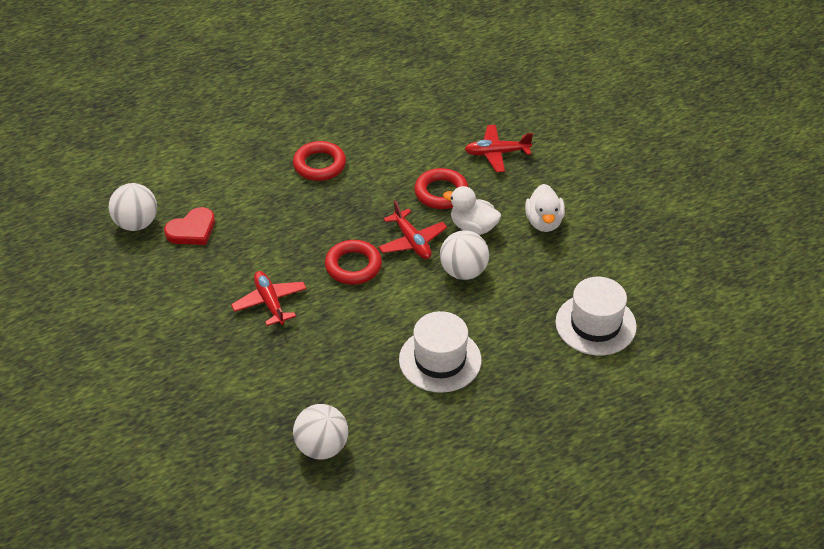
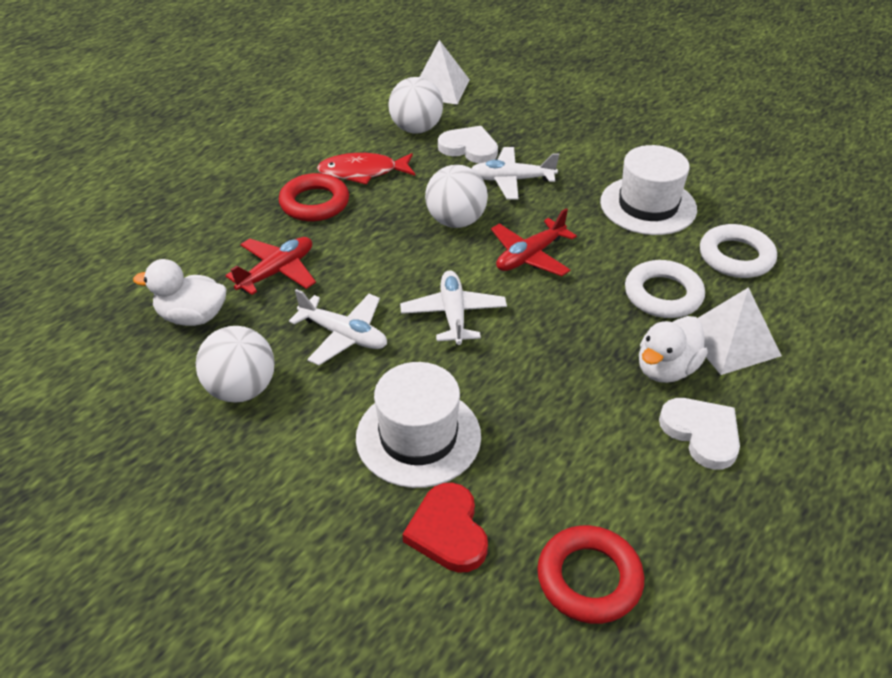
red fish: none = 0 -> [317,153,415,185] = 1
red plane: [231,271,307,326] [378,200,447,259] [465,125,533,172] = 3 -> [225,237,316,295] [491,208,577,276] = 2
red ring: [293,141,346,181] [325,240,382,284] [414,168,468,209] = 3 -> [279,173,349,221] [537,525,644,624] = 2
white heart: none = 0 -> [438,126,498,163] [659,398,740,470] = 2
white plane: none = 0 -> [289,289,387,365] [400,270,507,345] [472,147,559,200] = 3
white pyramid: none = 0 -> [420,40,470,105] [698,287,782,375] = 2
white ring: none = 0 -> [625,260,705,318] [700,224,777,278] = 2

